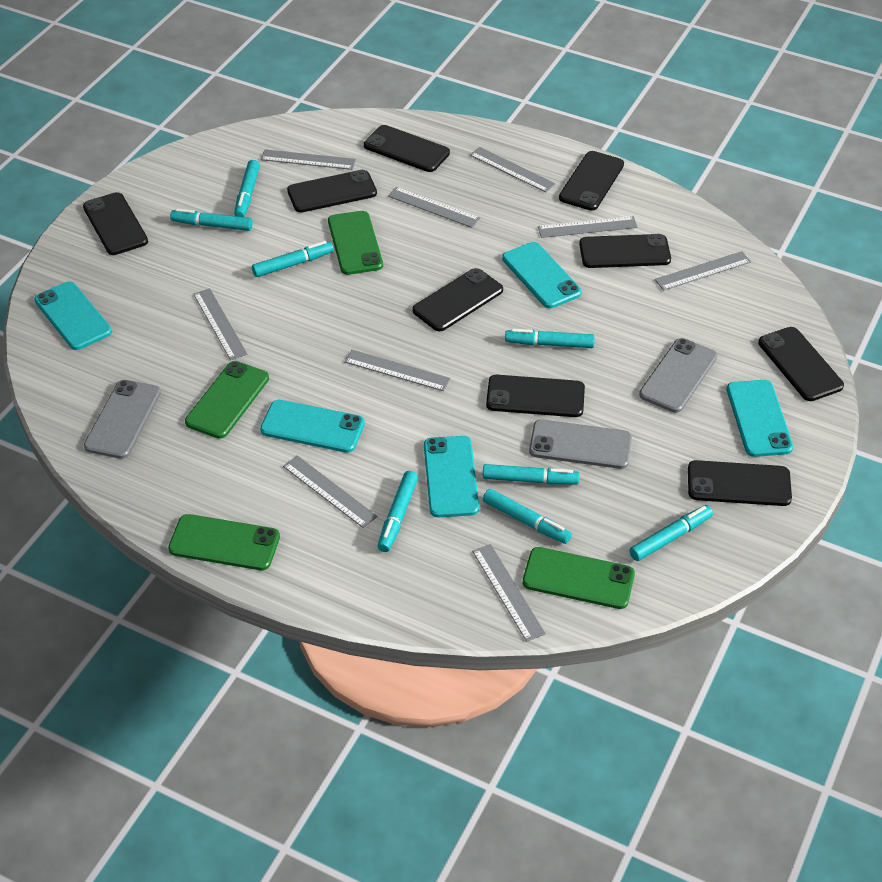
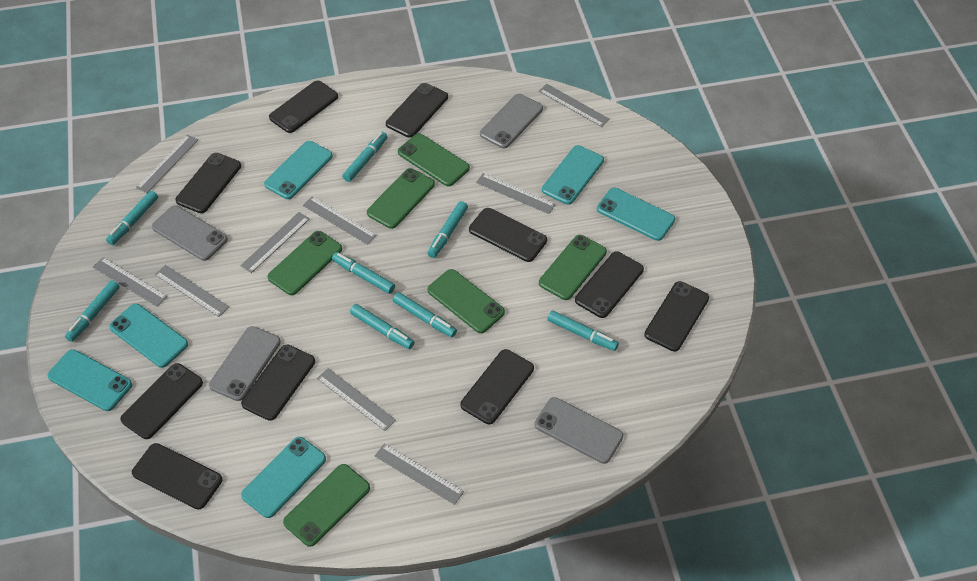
black phone: [83,192,148,255] [287,170,377,213] [364,125,450,172] [413,268,503,331] [486,375,585,417] [559,151,624,211] [579,234,671,268] [688,460,792,506] [758,327,844,401] = 9 -> [120,363,203,439] [132,443,222,509] [175,153,241,213] [241,345,315,421] [269,81,338,133] [386,83,448,138] [460,349,534,424] [469,208,547,262] [575,251,644,318] [644,281,709,351] = 10
green phone: [168,514,280,570] [185,361,269,439] [328,211,383,275] [523,547,635,609] = 4 -> [267,231,342,295] [283,464,370,547] [367,168,435,229] [398,133,470,186] [427,269,505,333] [539,235,607,300] = 6
grey phone: [84,380,161,459] [529,419,632,469] [639,338,717,413] = 3 -> [152,205,228,261] [209,326,281,401] [480,94,543,148] [535,397,623,464] = 4
turquoise phone: [34,281,112,350] [260,400,365,453] [424,436,479,518] [502,242,582,308] [727,380,793,457] = 5 -> [47,349,132,411] [109,304,188,368] [241,437,326,518] [264,141,333,199] [542,145,604,205] [597,188,675,241] = 6

